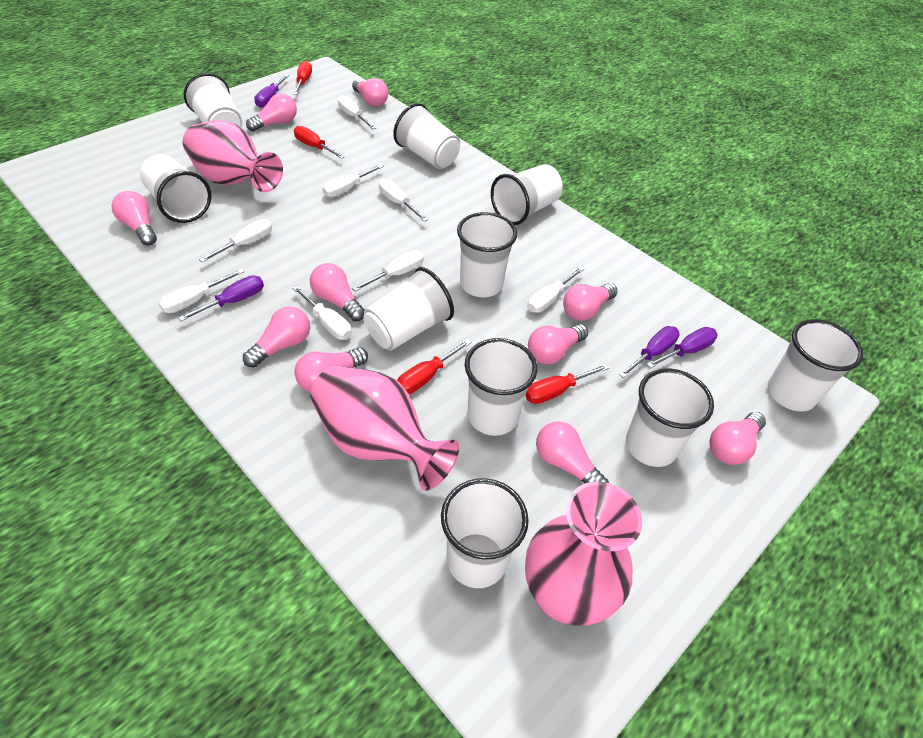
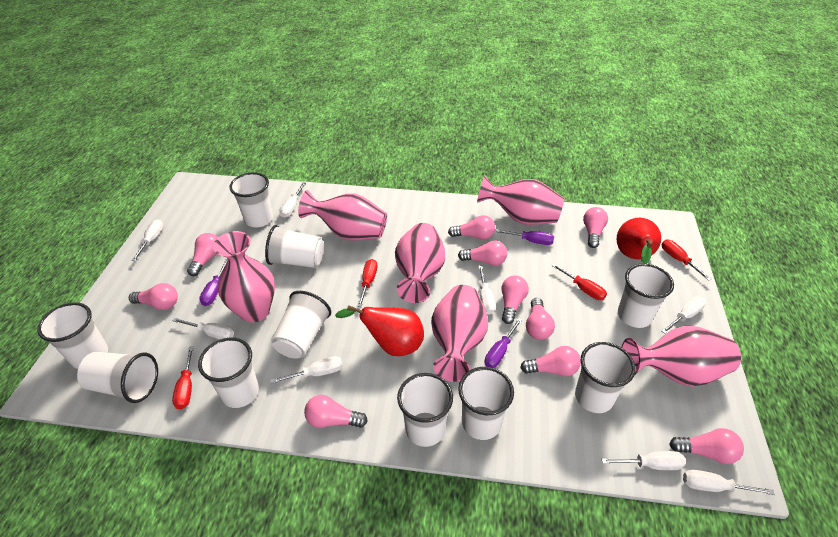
pink vase: [182,120,283,192] [310,366,459,490] [525,482,642,626] = 3 -> [213,231,275,323] [298,190,387,241] [395,223,445,303] [431,285,488,382] [477,176,564,225] [621,326,741,387] = 6
purple screwdriver: [178,275,264,321] [254,74,289,108] [619,326,680,378] [647,327,718,368] = 4 -> [199,258,228,306] [484,318,522,368] [496,229,554,245] = 3
red pear: none = 0 -> [335,305,424,356] [617,218,661,264] = 2

